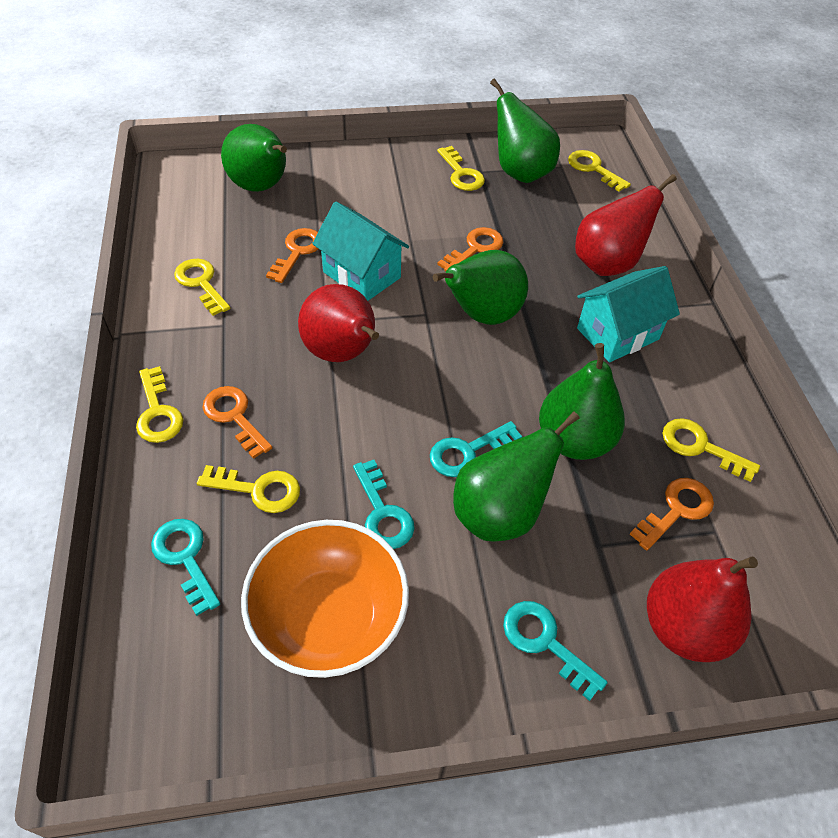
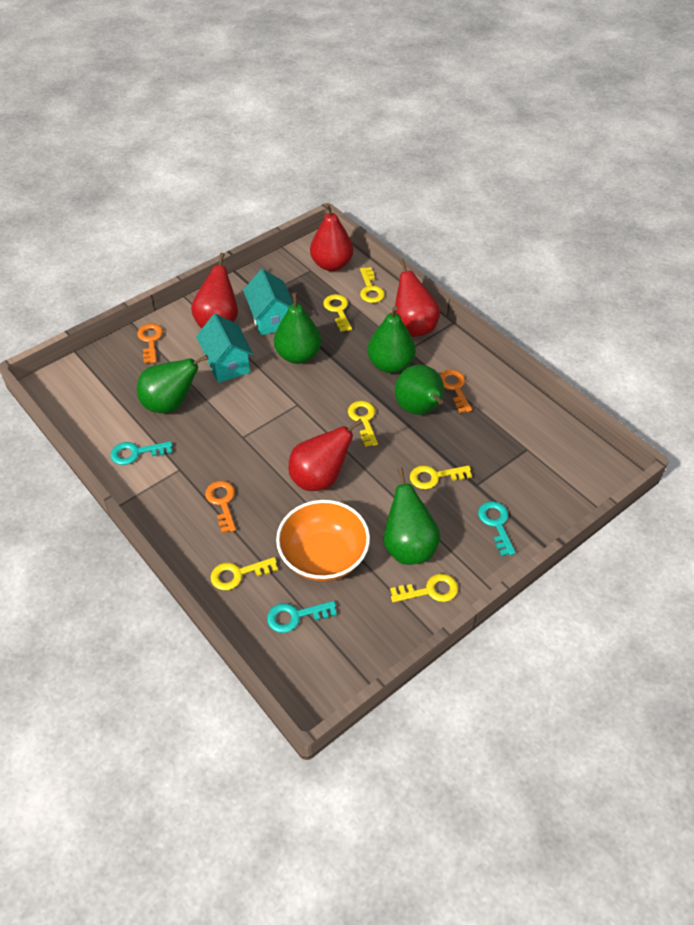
orange key: [202,386,272,459] [266,228,318,283] [437,227,503,271] [630,478,714,551] = 4 -> [137,323,163,363] [205,481,236,533] [440,370,472,413] = 3
red pear: [298,284,379,362] [575,174,677,276] [647,556,758,662] = 3 -> [191,253,238,328] [289,419,363,491] [310,204,353,271] [395,259,440,337] = 4
turquoise key: [151,519,220,616] [353,460,415,549] [430,421,522,477] [503,601,607,701] = 4 -> [111,441,172,465] [267,601,337,633] [478,501,516,556] = 3

